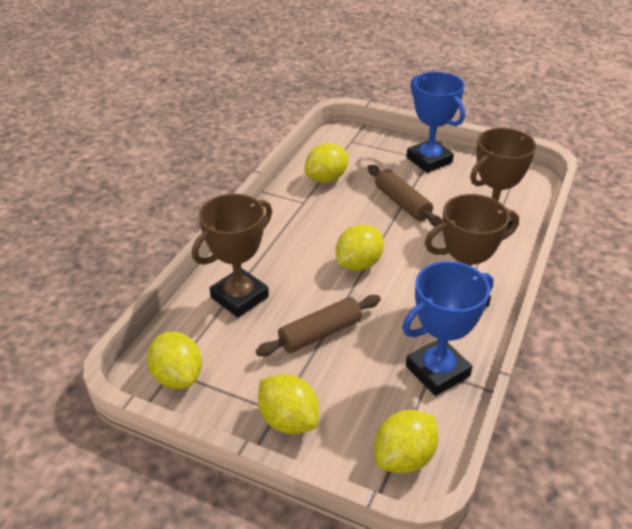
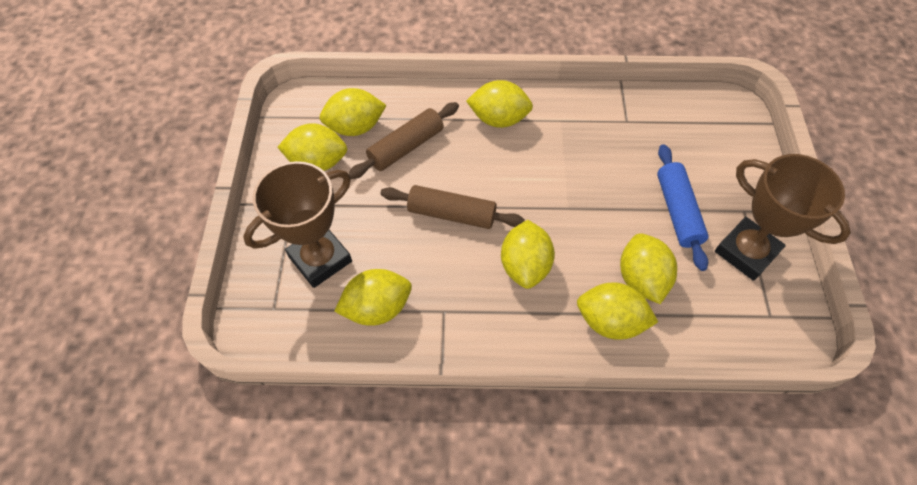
blue rolling pin: none = 0 -> [657,144,709,271] = 1
blue trophy: [402,261,493,396] [407,72,465,173] = 2 -> none = 0
brown trophy: [192,194,272,318] [425,194,519,307] [470,128,536,229] = 3 -> [243,161,352,288] [715,154,851,281] = 2
yellow lemon: [147,332,202,389] [258,374,319,434] [304,143,349,183] [336,224,384,271] [374,410,439,474] = 5 -> [278,123,347,171] [320,88,386,136] [334,269,412,326] [466,80,533,128] [501,220,555,289] [577,282,658,340] [620,233,677,304] = 7

